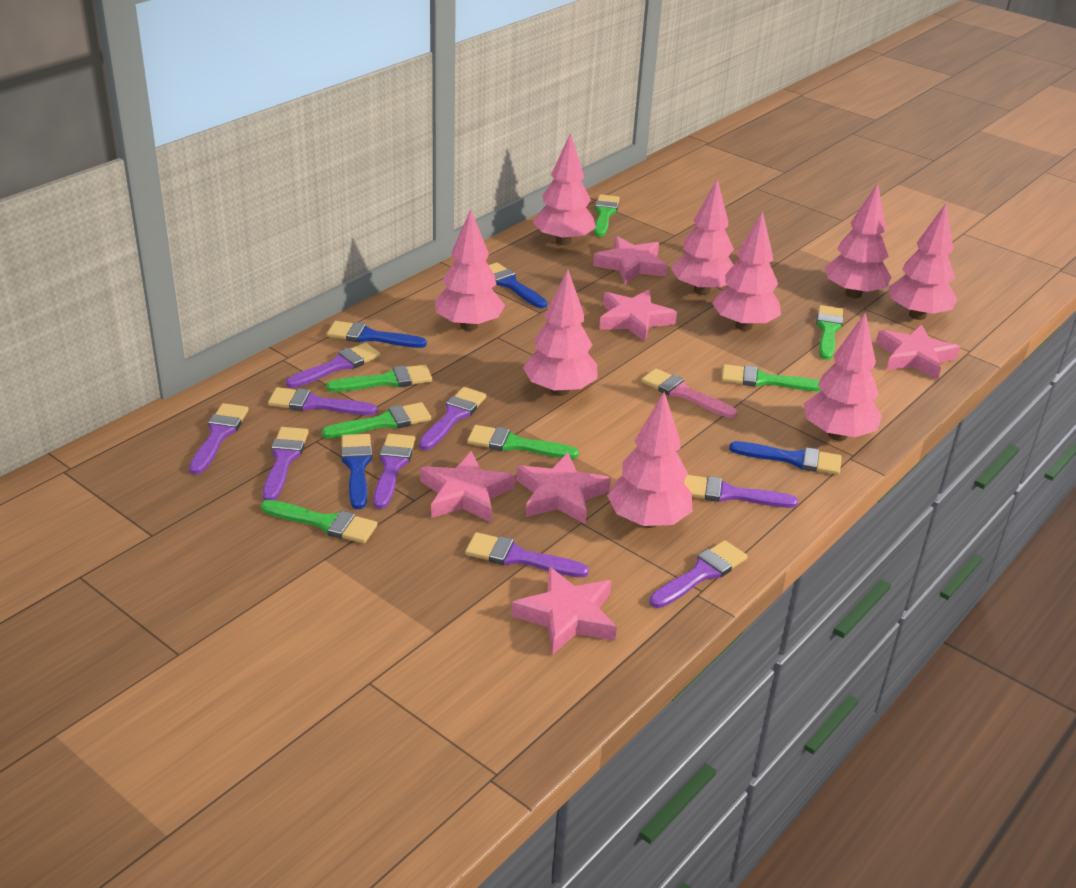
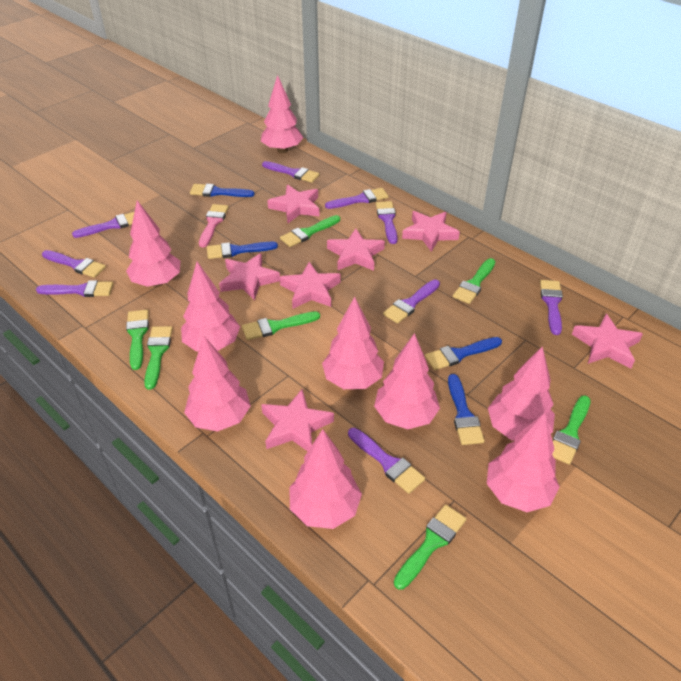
pink star: [420,451,515,522] [512,567,617,655] [516,452,611,525] [593,236,667,284] [599,290,677,342] [876,324,960,380] = 6 -> [219,253,280,301] [261,389,334,451] [267,185,320,223] [279,262,341,309] [327,229,385,271] [402,211,460,252] [572,314,643,369] = 7

